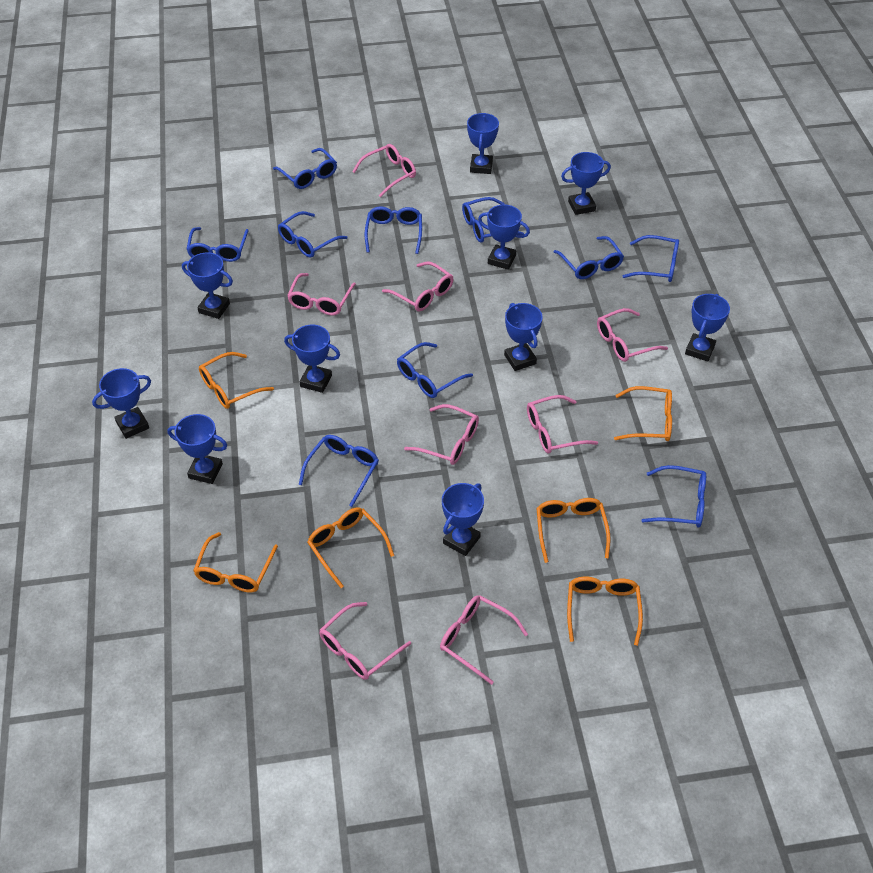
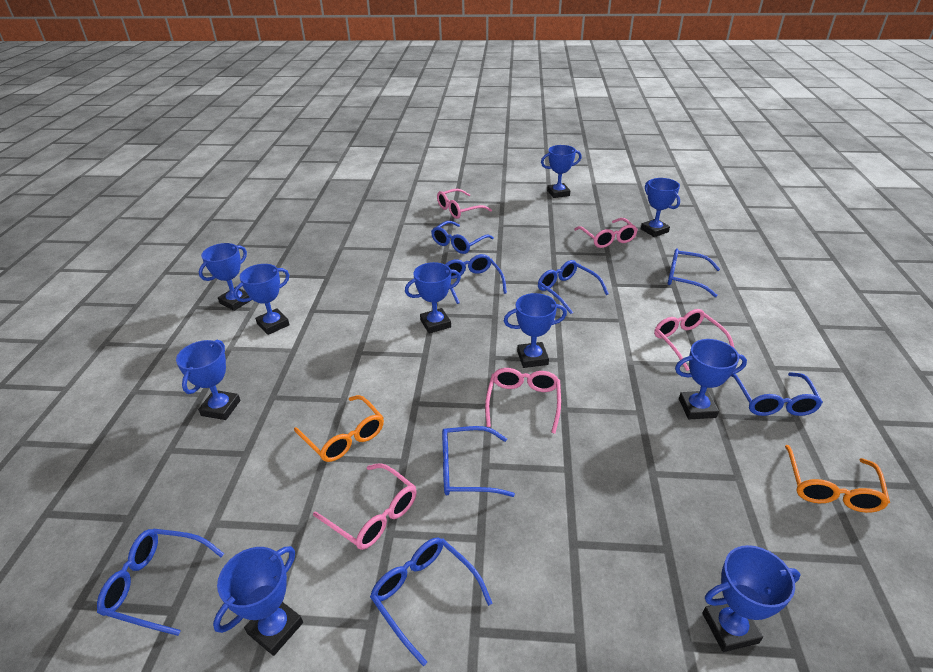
blue glasses: [186,227,249,262] [273,148,337,189] [278,211,347,258] [299,435,379,507] [365,206,422,254] [397,342,473,398] [462,197,524,243] [554,236,624,279] [623,235,679,282] [641,465,706,527] = 10 -> [97,528,224,636] [370,537,492,666] [431,221,494,254] [442,426,515,497] [445,254,507,304] [538,260,609,314] [668,249,720,297] [731,372,823,416] = 8
orange glasses: [193,532,278,592] [199,352,274,409] [307,507,394,588] [536,498,611,563] [567,577,643,646] [614,386,672,441] = 6 -> [294,395,384,462] [785,445,890,513] = 2
pink glasses: [287,273,356,316] [320,602,411,680] [352,144,416,197] [382,261,453,311] [404,404,479,465] [440,595,528,685] [527,395,598,454] [597,308,668,362] = 8 -> [313,463,417,550] [437,189,492,219] [485,368,561,434] [574,218,638,248] [654,309,735,371] = 5

